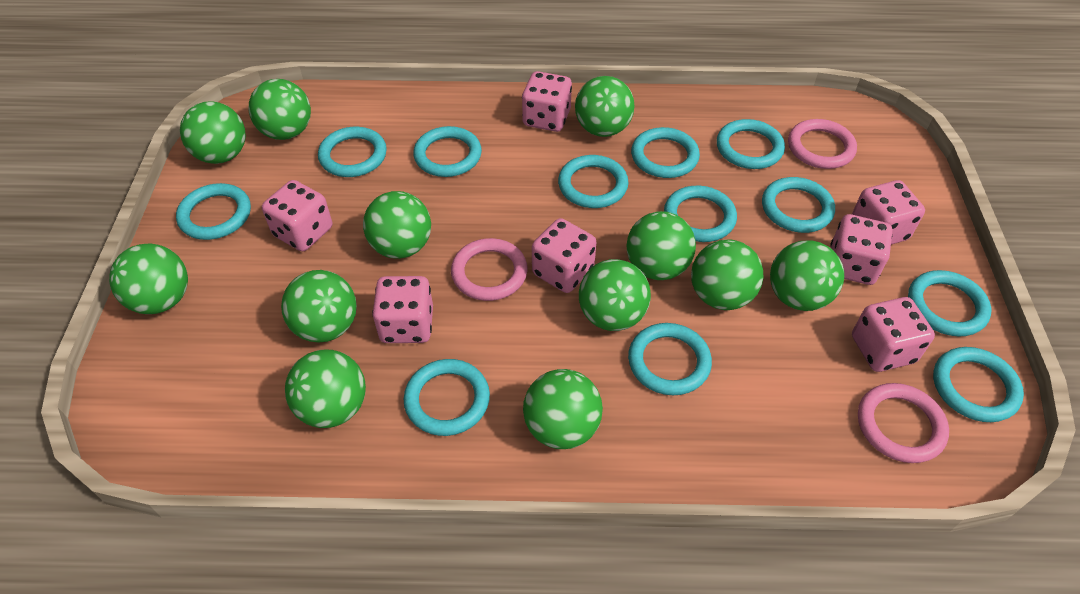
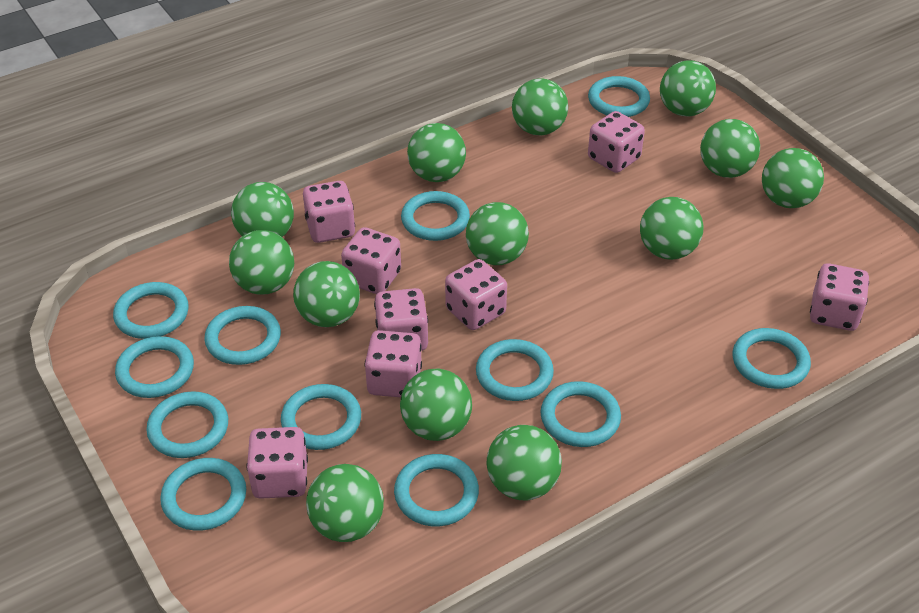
green ball: [109,243,188,314] [180,101,246,164] [249,79,311,140] [281,270,357,342] [285,350,366,428] [363,191,431,259] [523,369,603,449] [575,76,634,137] [579,259,651,331] [627,211,696,280] [691,240,764,310] [770,241,844,311] = 12 -> [229,230,294,295] [231,182,294,237] [293,261,360,327] [306,464,384,542] [400,369,472,441] [407,123,466,182] [466,202,529,265] [487,425,562,501] [512,78,568,136] [640,197,704,260] [660,60,716,116] [700,119,760,178] [762,148,824,208] = 13
pink dice: [262,180,332,251] [372,276,433,343] [522,71,572,132] [532,218,596,293] [830,214,892,285] [852,180,925,245] [852,297,935,372] = 7 -> [247,427,308,499] [303,181,355,243] [341,227,401,294] [365,330,422,397] [374,288,428,351] [445,259,507,330] [588,111,645,173] [810,263,869,331] = 8
pink ring: [451,238,528,301] [788,119,857,169] [858,383,949,463] = 3 -> none = 0

